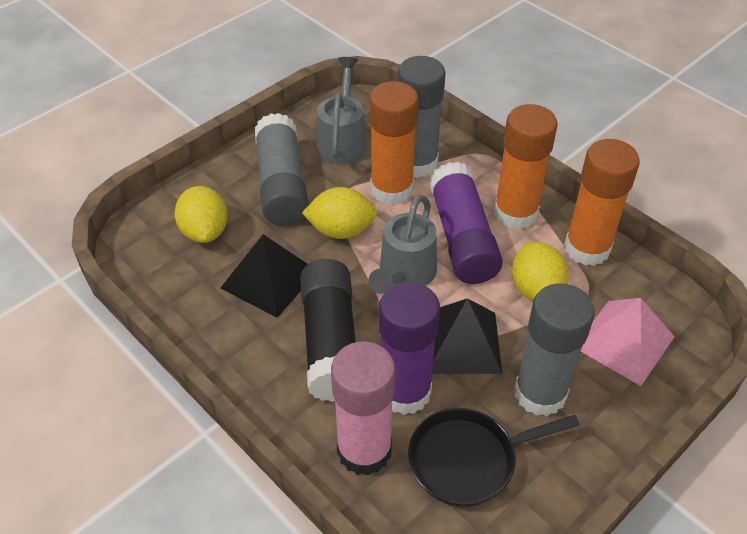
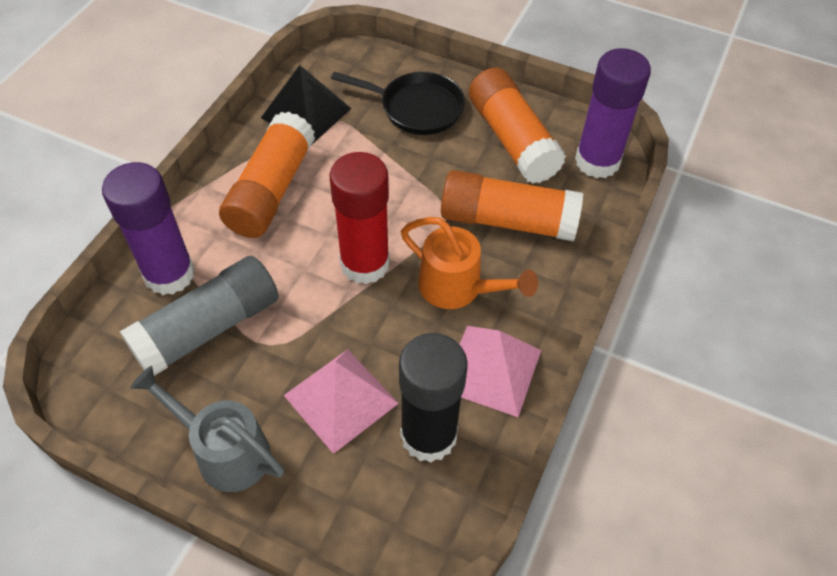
black pyramid: [221,234,308,318] [432,298,502,374] = 2 -> [261,65,352,144] = 1
grey glue stick: [255,113,309,226] [398,56,446,178] [514,283,595,416] = 3 -> [120,256,279,376] = 1
grey watering can: [316,57,367,164] [368,195,437,294] = 2 -> [130,366,284,492] = 1
orange watering can: none = 0 -> [401,217,538,309] = 1
pink glue stick: [331,342,396,476] = 1 -> none = 0
pink pyramid: [581,298,675,386] = 1 -> [283,349,399,454] [459,326,541,417] = 2
red glue stick: none = 0 -> [329,152,390,284] = 1
yellow lemon: [174,186,228,243] [302,187,377,239] [512,242,569,301] = 3 -> none = 0

